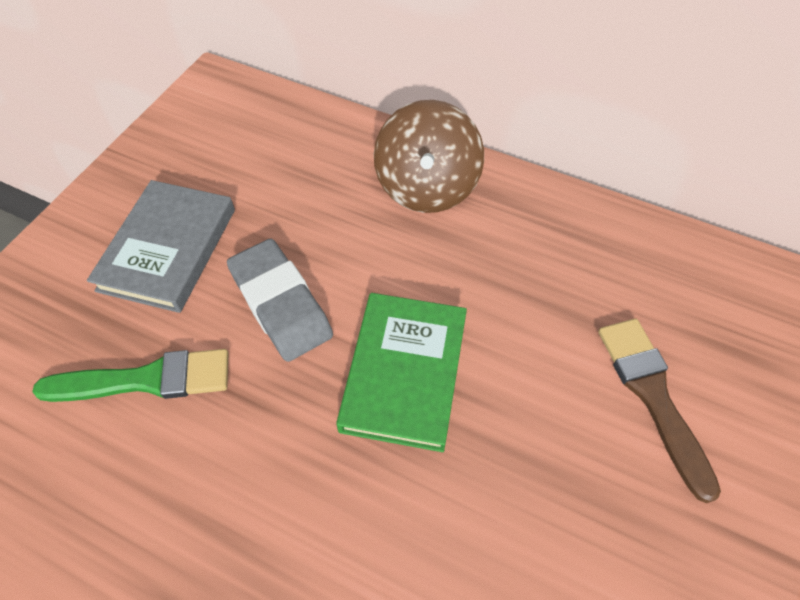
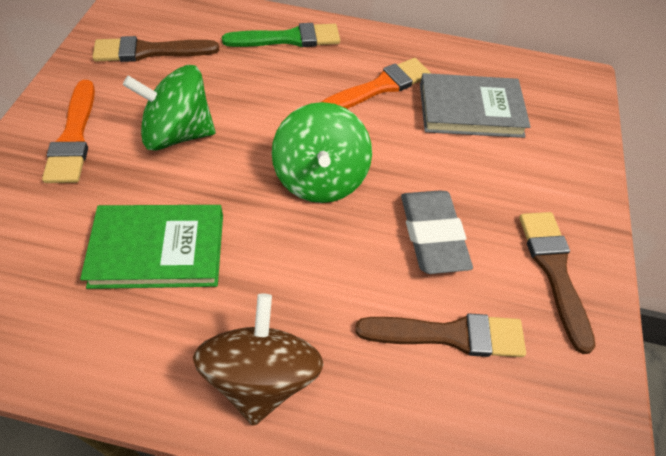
brown brush: [598,319,721,503] = 1 -> [93,36,219,62] [355,313,526,357] [519,212,596,354] = 3
green spinning top: none = 0 -> [123,65,215,150] [272,102,372,203] = 2
orange brush: none = 0 -> [42,80,95,183] [322,58,431,109] = 2

